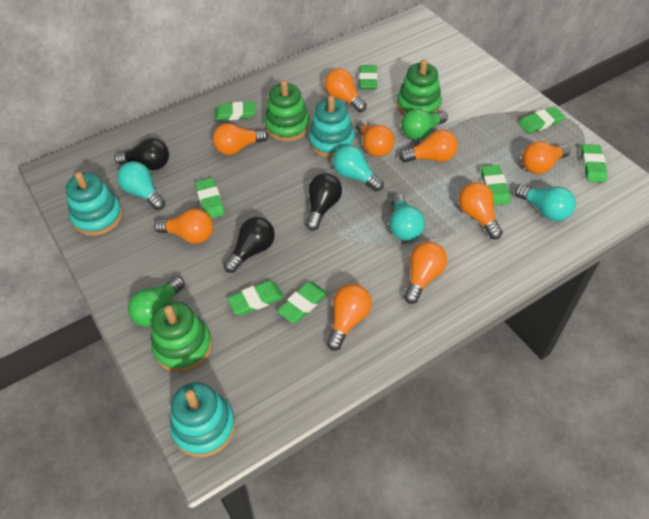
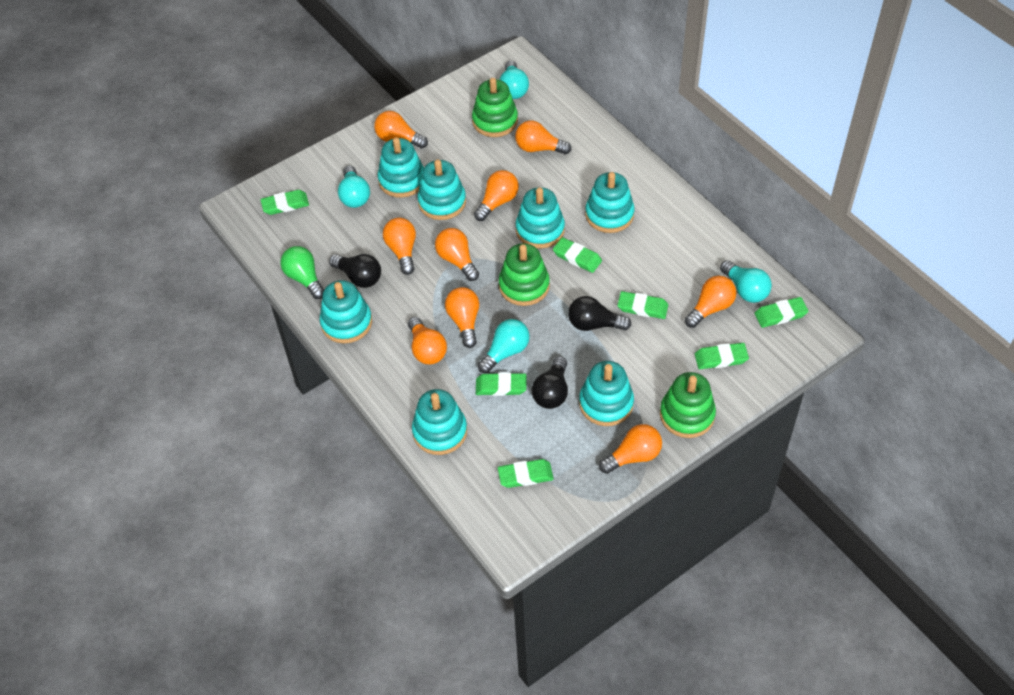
green eraser: [195,178,225,219] [215,102,256,121] [227,281,284,315] [277,282,328,323] [359,65,377,89] [481,165,510,205] [518,107,565,134] [581,144,608,183] = 8 -> [260,190,309,215] [476,372,526,396] [498,459,554,488] [553,237,602,273] [617,291,668,319] [695,343,749,369] [755,297,809,328] = 7
green light bulb: [128,276,185,327] [401,109,448,140] = 2 -> [280,246,324,299] = 1
turquoise stacking toy: [66,172,123,236] [170,382,236,457] [309,96,355,158] = 3 -> [320,280,372,343] [377,137,424,198] [412,389,467,455] [417,160,466,220] [516,187,565,248] [579,361,634,426] [585,172,635,233] = 7

